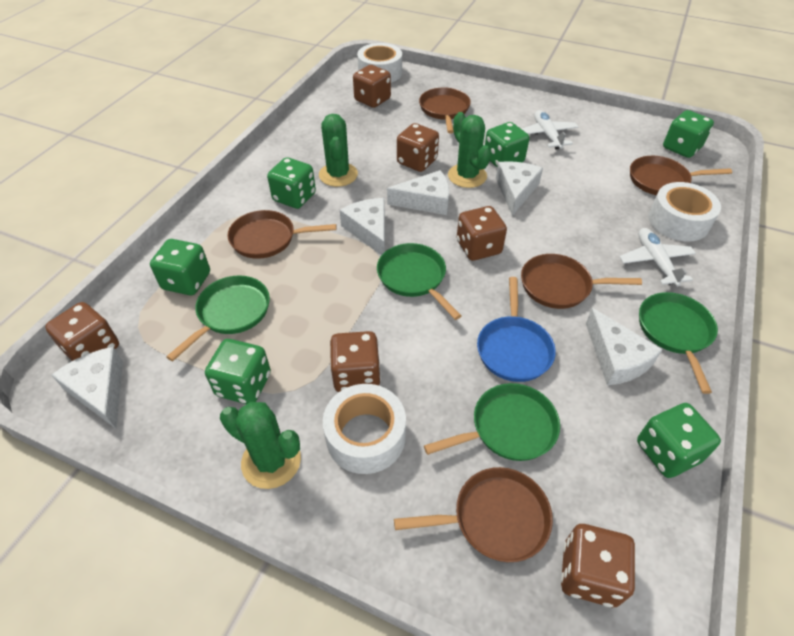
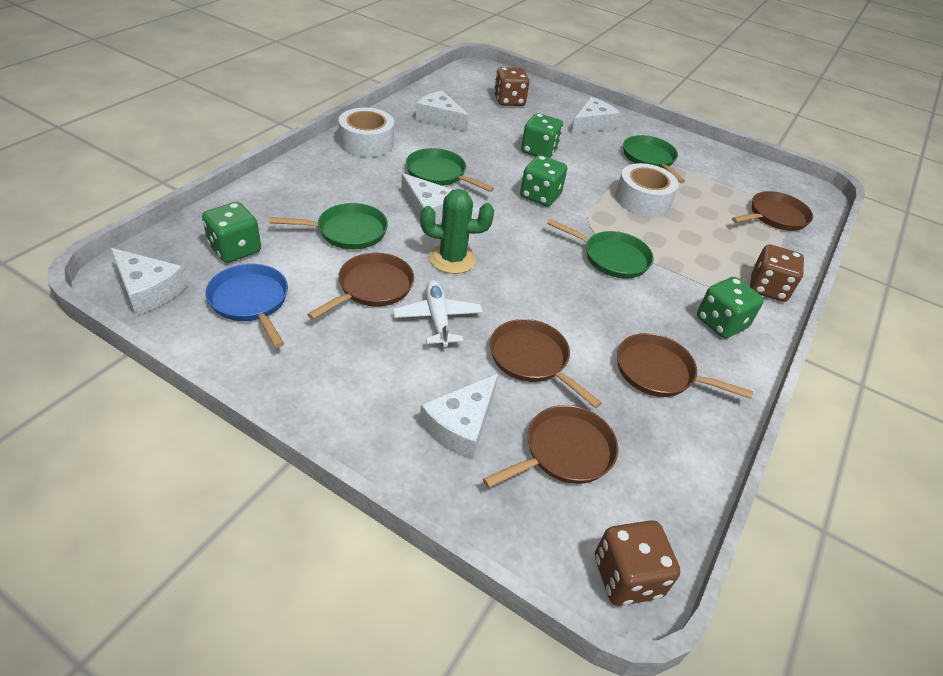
brown dice: [45,302,119,361] [330,331,381,392] [353,65,391,108] [397,123,439,172] [457,206,507,261] [561,524,635,607] = 6 -> [494,67,530,106] [595,520,681,606] [750,244,804,302] = 3
green cactus: [220,402,301,489] [319,114,358,187] [448,112,491,188] = 3 -> [420,189,494,274] = 1
green dice: [150,239,210,295] [205,339,271,404] [267,157,316,209] [485,122,529,167] [637,403,721,478] [663,110,714,158] = 6 -> [202,202,261,263] [520,155,567,206] [521,113,563,158] [697,277,764,338] = 4
white plane: [522,110,578,150] [619,228,696,287] = 2 -> [393,280,483,347] = 1
white tape: [323,384,406,474] [357,43,402,83] [648,182,721,242] = 3 -> [339,107,394,157] [615,163,679,217] = 2

